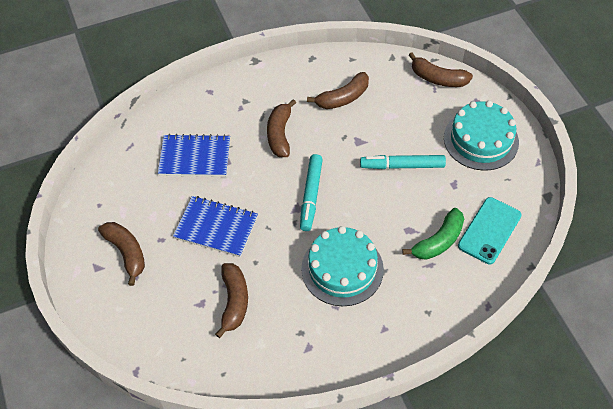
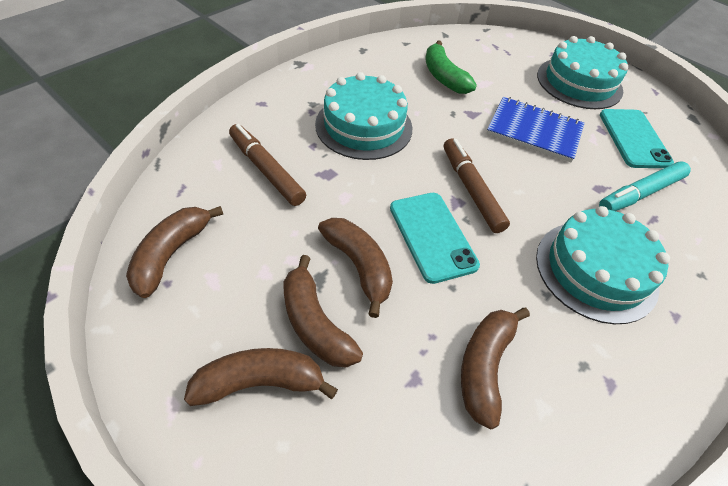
blue notebook: [158,134,230,177] [173,196,258,257] = 2 -> [487,97,584,162] = 1
brown marker: none = 0 -> [229,124,306,206] [444,138,510,233] = 2
turquoise cake: [301,226,384,306] [444,101,519,171] = 2 -> [315,72,412,160] [536,206,670,324] [537,36,628,109] = 3
turquoise marker: [300,154,323,231] [360,155,446,169] = 2 -> [599,161,691,211] = 1
turquoise phone: [458,197,522,264] = 1 -> [390,193,480,284] [600,109,674,168] = 2

